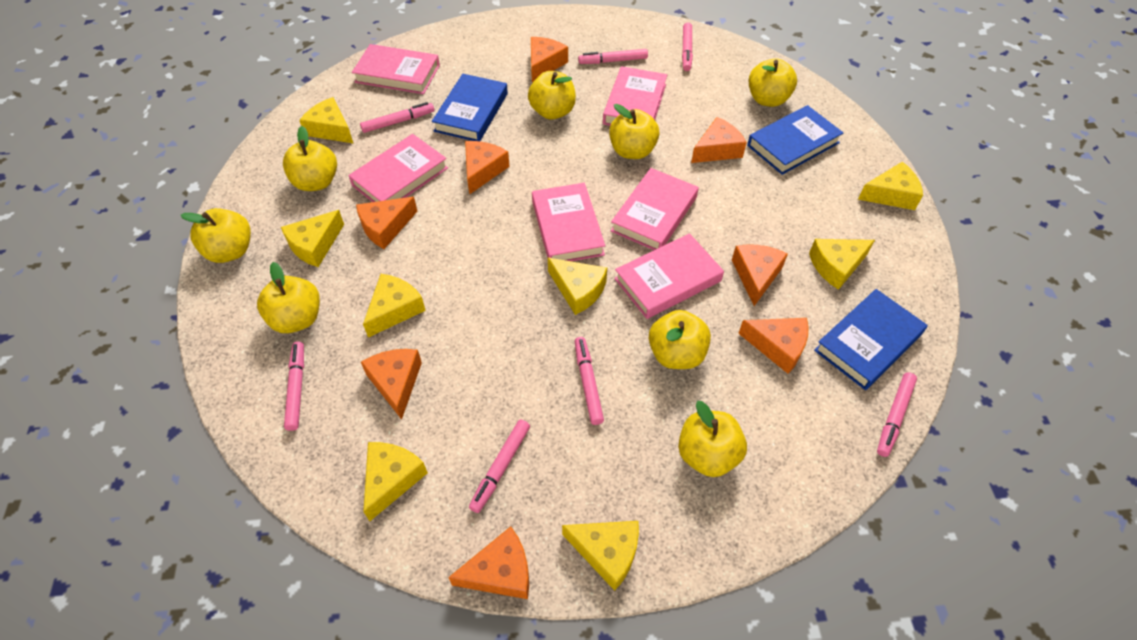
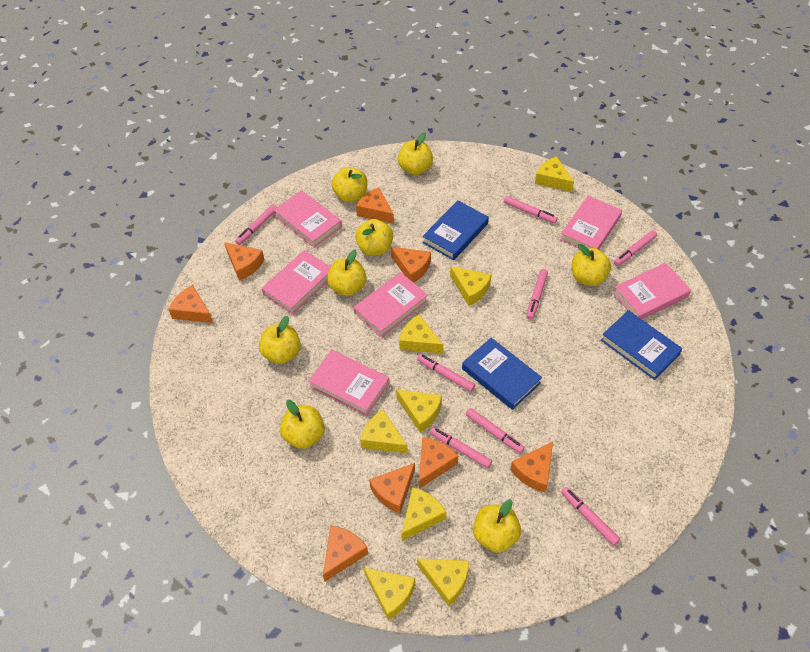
pink marker: [284,342,304,431] [360,102,434,133] [469,420,530,513] [575,337,604,425] [578,49,648,64] [682,22,693,71] [877,372,917,457] = 7 -> [235,204,277,245] [417,354,475,392] [430,427,492,468] [466,408,525,453] [504,196,558,223] [526,269,548,320] [561,487,620,546] [614,230,657,266] = 8

